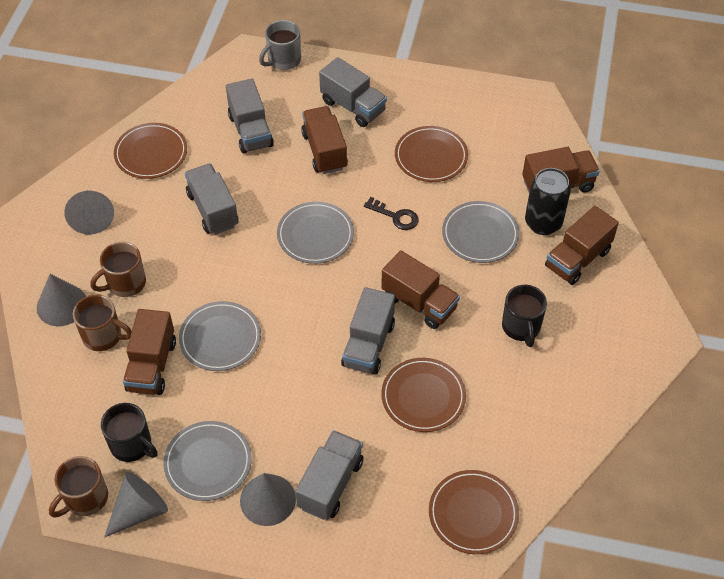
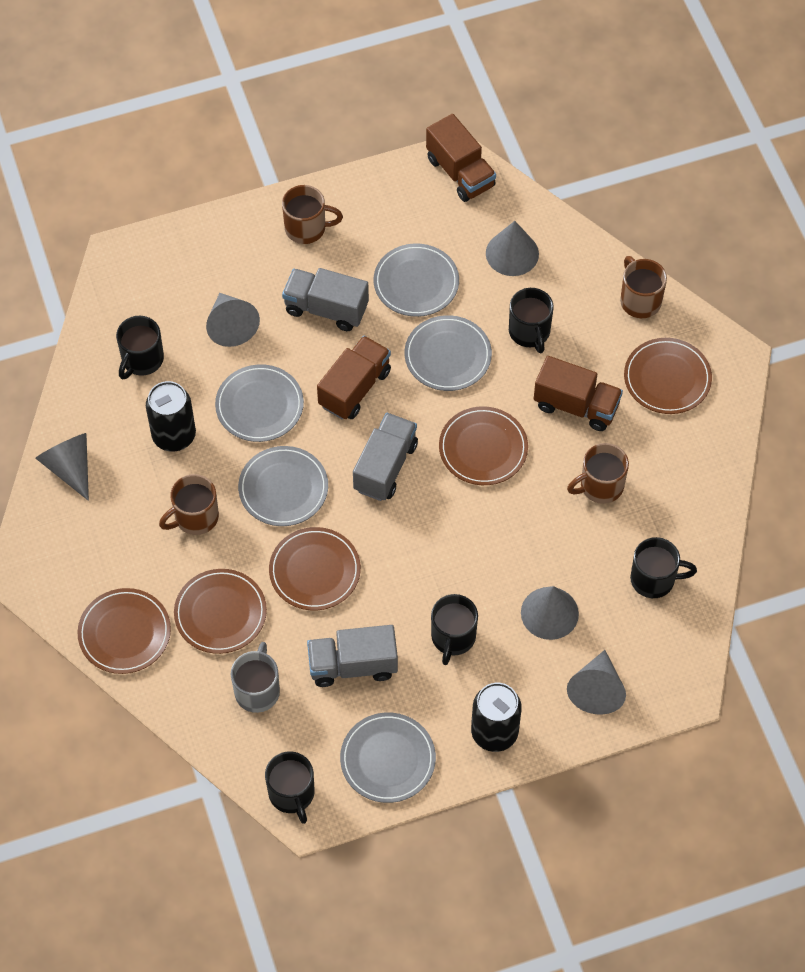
black can: [525,168,571,235] = 1 -> [146,381,196,452] [471,683,522,752] = 2
black key: [364,197,419,230] = 1 -> none = 0
black mug: [101,403,158,462] [502,285,547,347] = 2 -> [116,316,164,380] [265,751,314,824] [431,594,478,665] [509,288,554,353] [630,537,697,598] = 5
brown mug: [49,456,108,518] [73,295,132,351] [90,242,146,297] = 3 -> [159,474,219,535] [282,185,343,244] [567,443,629,504] [620,256,667,318] = 4
brown plate: [114,123,187,179] [381,358,466,432] [395,126,468,182] [429,470,519,554] = 4 -> [77,588,171,674] [174,569,267,654] [269,527,361,610] [439,406,528,485] [624,338,712,414] = 5
brown truck: [123,309,176,395] [301,106,348,174] [381,250,460,329] [522,147,600,193] [545,206,619,285] = 5 -> [317,336,391,420] [426,114,496,202] [534,356,623,431] = 3
grey cone: [37,274,86,326] [64,190,114,234] [104,472,168,538] [240,473,296,526] = 4 -> [35,433,89,501] [206,293,260,347] [486,221,539,276] [521,586,579,640] [567,650,626,715] = 5
grey plate: [163,421,252,501] [179,301,261,371] [277,202,354,264] [442,201,519,263] = 4 -> [215,364,304,442] [238,446,328,526] [340,712,436,803] [373,243,459,317] [405,315,492,391] = 5
grey truck: [185,163,239,235] [226,79,274,154] [295,430,364,520] [319,57,387,127] [341,287,395,375] = 5 -> [282,268,369,331] [307,625,398,687] [353,413,418,501] = 3

